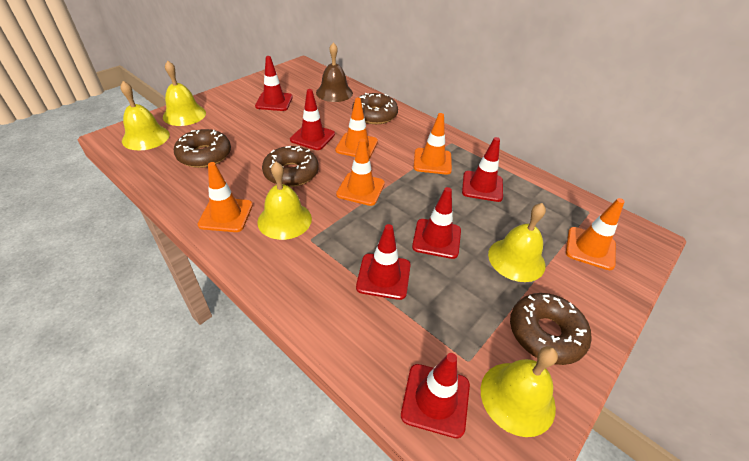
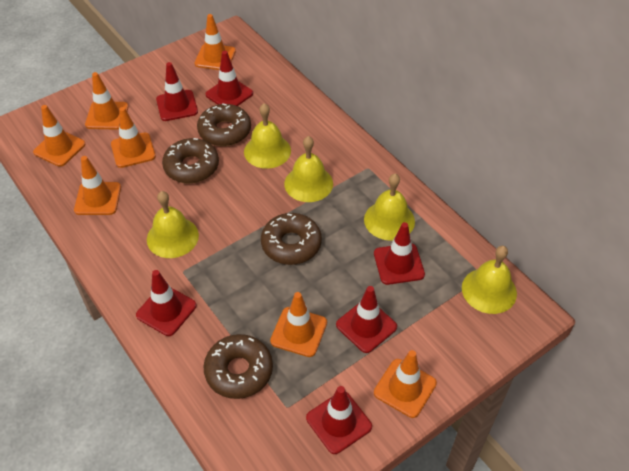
brown bell: [316,42,353,102] = 1 -> none = 0
orange traffic cone: [197,162,253,232] [335,98,378,158] [336,138,385,206] [414,113,452,175] [566,198,625,270] = 5 -> [33,105,85,167] [74,156,121,215] [85,72,129,130] [111,107,156,168] [195,14,236,70] [270,292,327,357] [374,350,437,418] = 7

